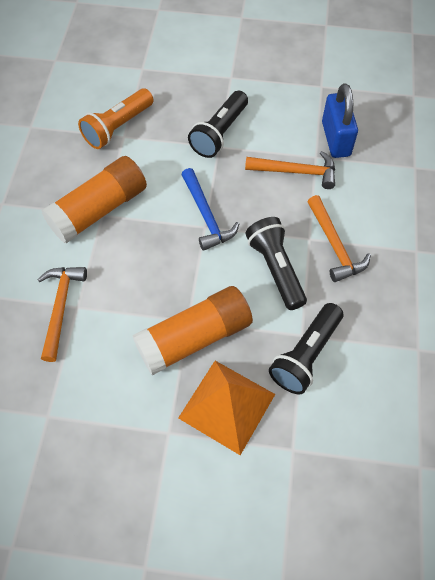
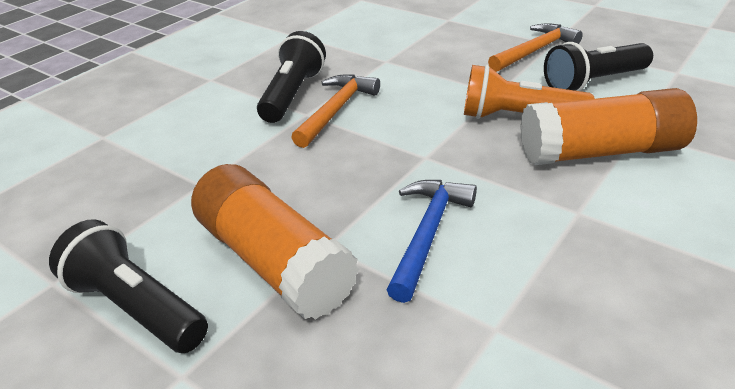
blue padlock: [322,83,358,158] = 1 -> none = 0
orange hammer: [37,267,87,362] [245,151,335,189] [307,195,371,282] = 3 -> [291,74,380,148] [488,23,583,72] = 2
orange pyramid: [178,361,275,455] = 1 -> none = 0

